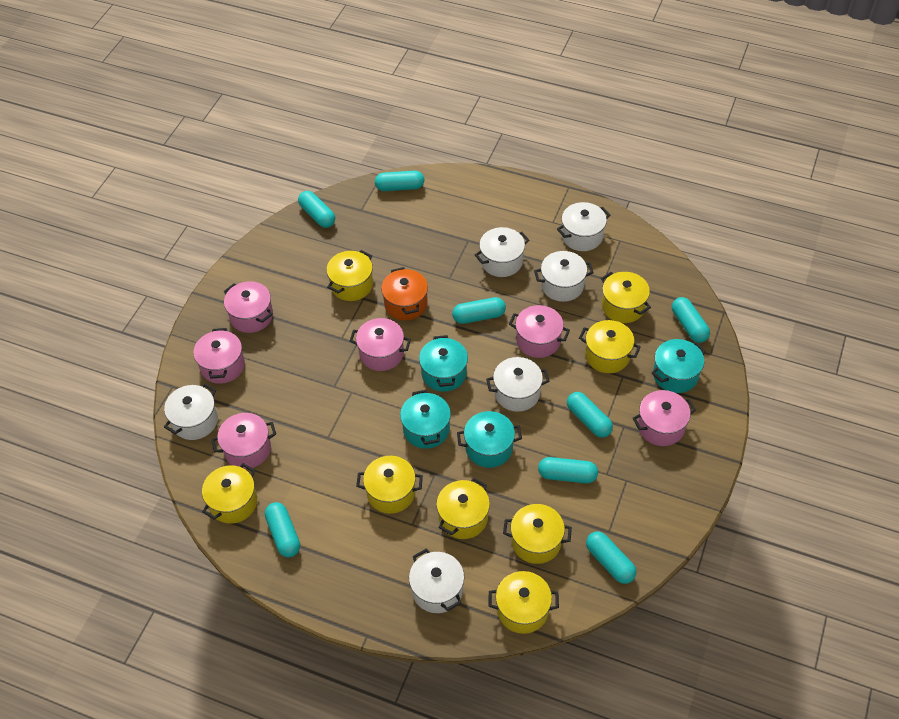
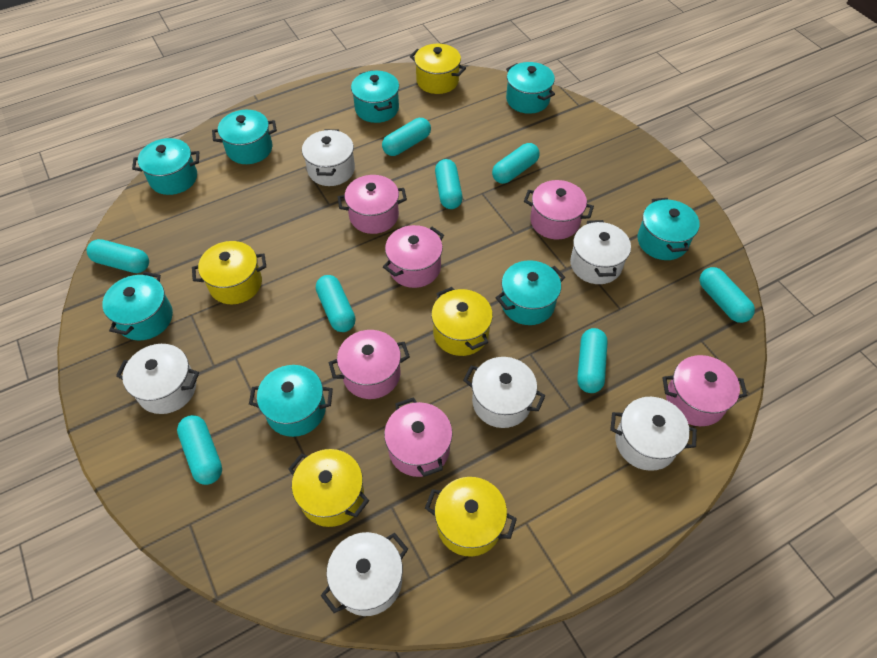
orange pot: [381,267,428,320] = 1 -> none = 0
turquoise pot: [400,390,451,449] [419,335,468,392] [457,411,522,468] [652,339,706,393] = 4 -> [102,271,173,340] [132,138,199,195] [212,110,277,164] [249,365,333,437] [351,70,399,123] [496,260,565,325] [506,62,555,114] [638,198,700,260] = 8
yellow pot: [202,463,257,524] [326,250,373,301] [356,456,423,514] [436,478,490,539] [489,571,559,634] [503,504,572,564] [579,320,641,373] [601,272,651,323] = 8 -> [192,241,266,304] [288,449,369,527] [410,44,466,94] [425,477,517,557] [431,287,493,356] = 5

